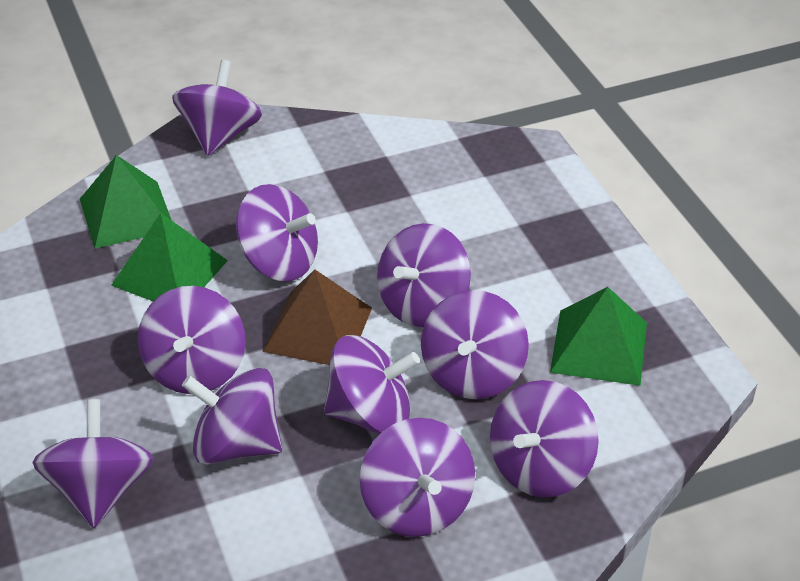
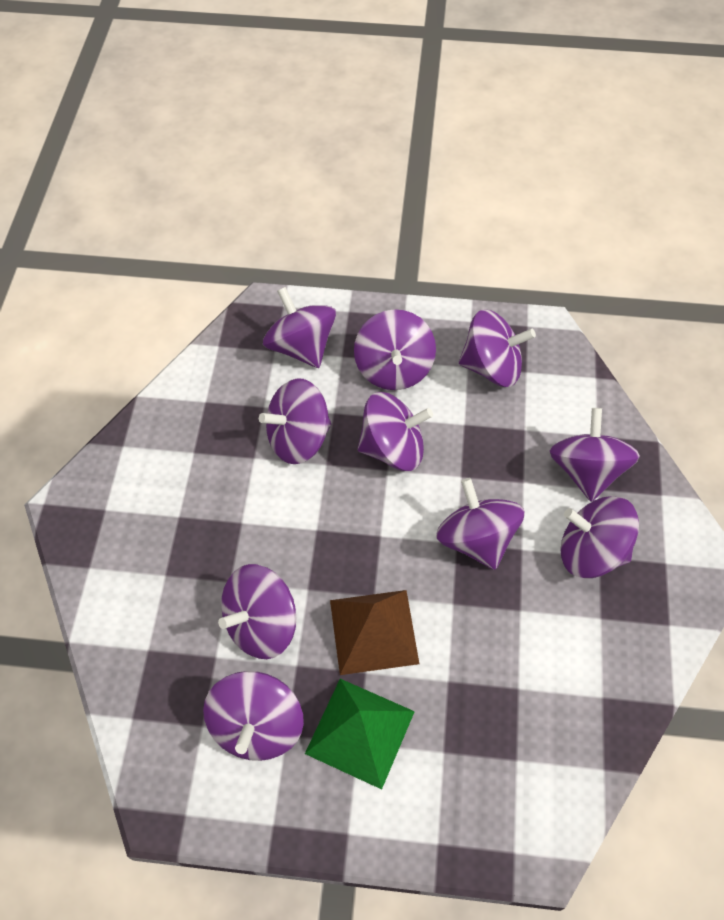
green pyramid: [80,155,171,249] [111,213,228,301] [550,287,647,386] = 3 -> [305,679,415,789] = 1

